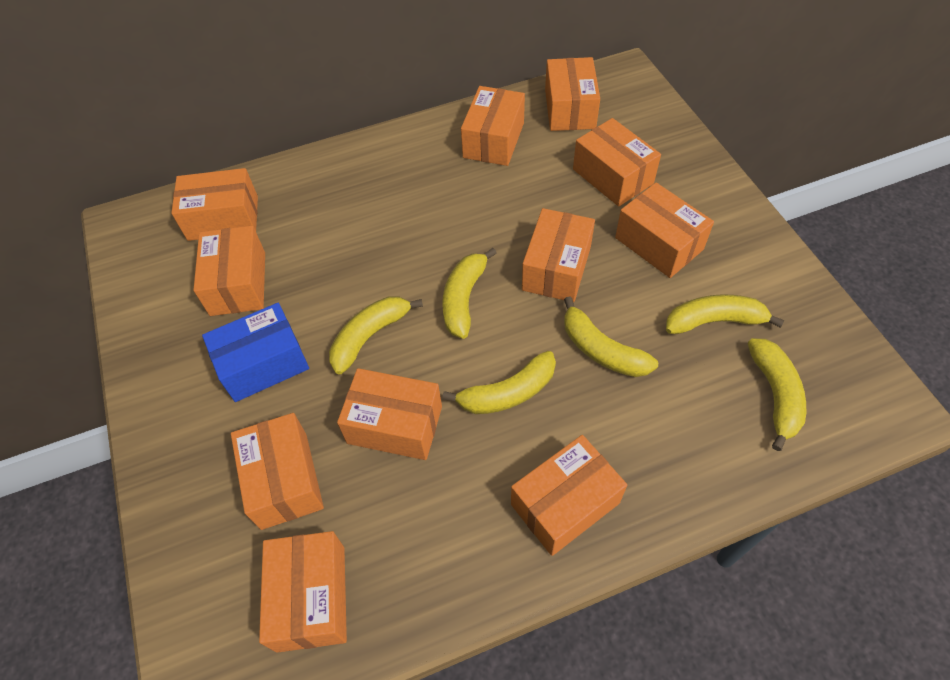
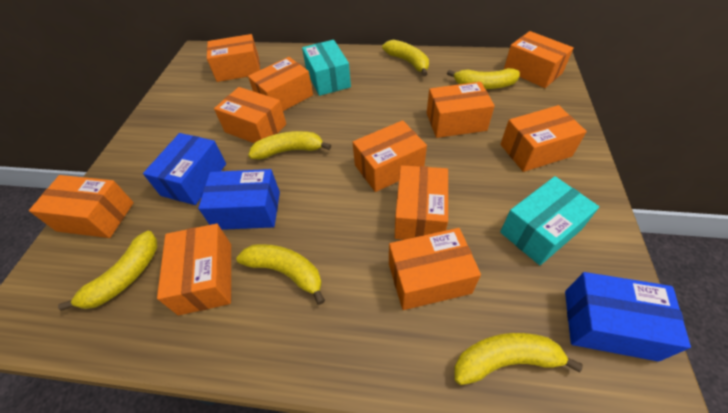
blue box: [202,303,309,402] = 1 -> [143,133,226,205] [198,169,280,230] [565,272,691,362] = 3
turquoise box: none = 0 -> [302,40,351,96] [500,176,599,265] = 2

